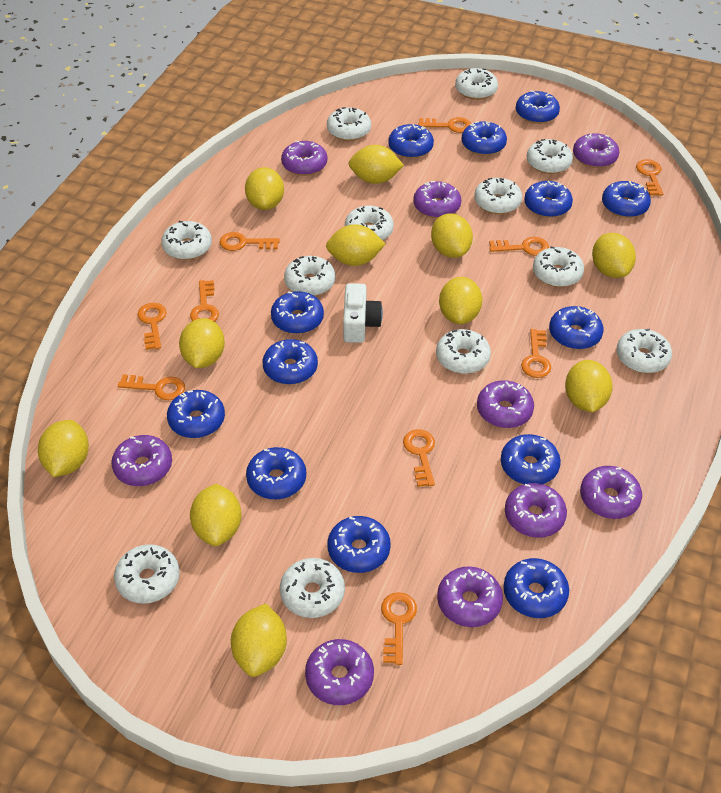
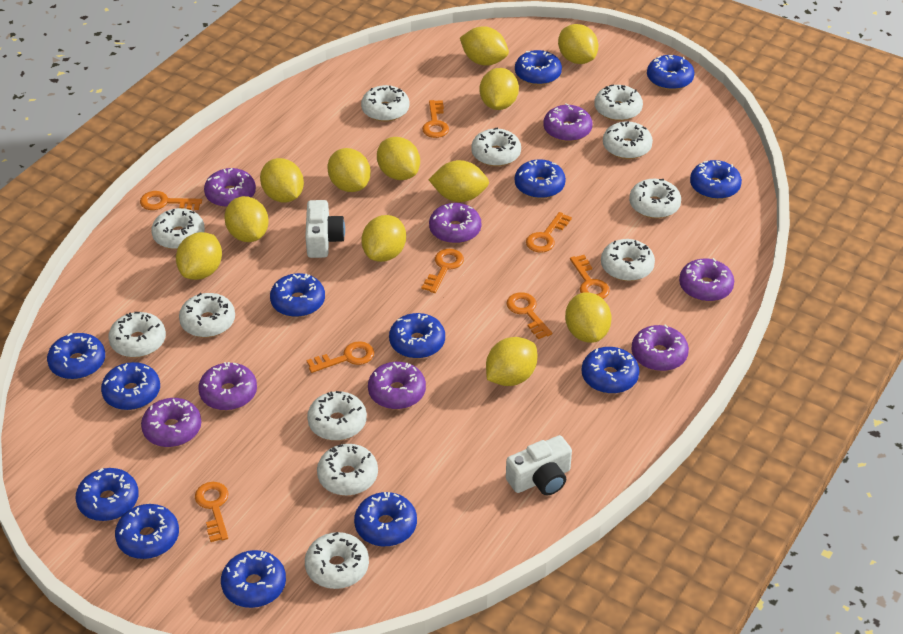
orange key: [118,374,185,400] [138,303,167,350] [190,280,219,322] [220,232,280,251] [381,592,417,665] [403,430,435,487] [418,117,471,133] [489,237,549,256] [521,329,551,378] [636,159,663,196] = 10 -> [140,191,202,210] [195,482,229,542] [307,341,374,373] [422,100,449,138] [422,249,464,293] [506,292,552,339] [526,212,572,253] [570,255,609,299] = 8
purple donut: [111,435,172,486] [281,141,327,176] [305,639,374,705] [413,181,461,218] [437,566,503,627] [477,380,534,428] [505,483,567,538] [573,133,619,168] [580,466,642,519] = 9 -> [141,398,201,447] [198,362,257,411] [204,168,256,207] [368,362,426,409] [429,203,481,244] [543,103,593,142] [631,324,689,371] [679,258,734,302] = 8
white camera: [343,283,383,343] = 1 -> [305,200,345,258] [506,435,572,495] = 2
yellow lemon: [38,420,89,477] [179,318,225,368] [190,484,242,546] [231,603,287,677] [245,167,284,210] [326,224,385,266] [348,145,404,184] [431,213,473,258] [439,277,483,324] [565,360,613,412] [592,233,636,278] = 11 -> [176,232,222,280] [224,196,269,242] [260,158,304,202] [327,148,371,192] [361,215,406,262] [377,137,420,180] [428,160,489,202] [460,26,509,66] [480,68,519,110] [486,337,537,386] [558,24,598,64] [565,292,612,343] = 12

